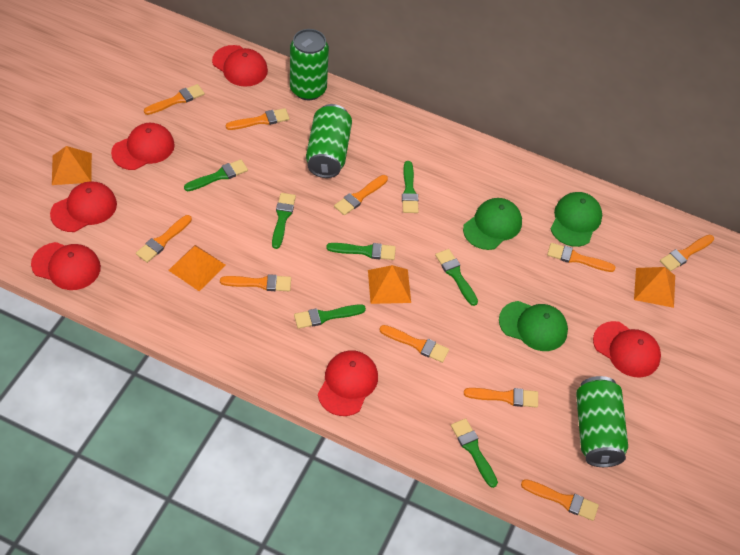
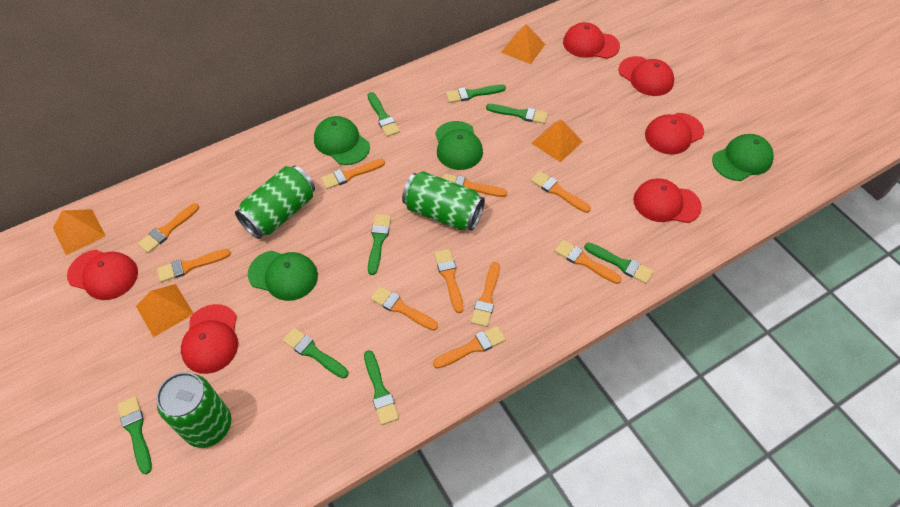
green brush: [184,159,248,191] [272,193,296,249] [294,304,366,329] [326,243,396,260] [402,161,419,213] [435,249,478,306] [451,418,498,488] = 7 -> [117,396,152,474] [283,328,348,378] [364,350,399,425] [367,92,400,137] [368,214,391,275] [446,84,506,103] [486,104,548,124] [584,243,654,284] = 8
green cap: [463,198,522,250] [499,301,568,351] [551,192,602,247] = 3 -> [248,251,318,301] [314,116,370,165] [435,121,483,170] [712,134,774,181] = 4

